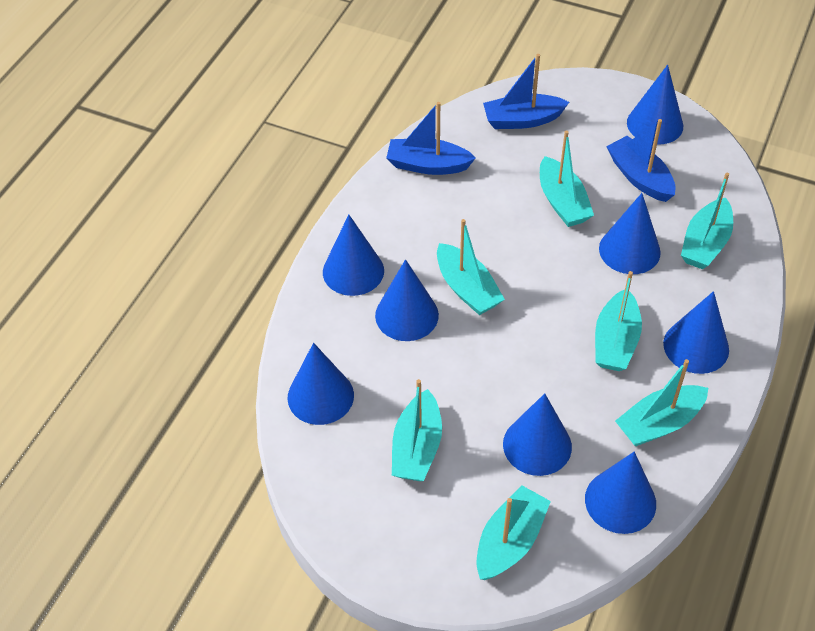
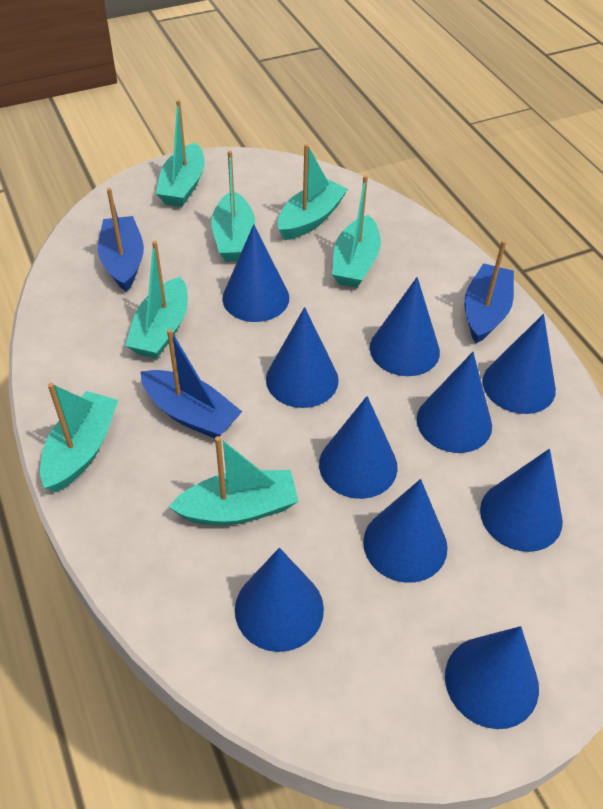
blue cone: [287,343,354,425] [323,214,384,296] [375,259,439,341] [503,393,572,476] [585,452,656,534] [599,193,661,274] [627,65,683,145] [663,291,729,374] = 8 -> [222,224,289,322] [235,548,324,652] [266,307,339,408] [319,396,398,499] [363,479,448,583] [370,277,440,376] [417,352,492,453] [445,626,539,729] [480,449,563,552] [483,314,556,414] = 10

